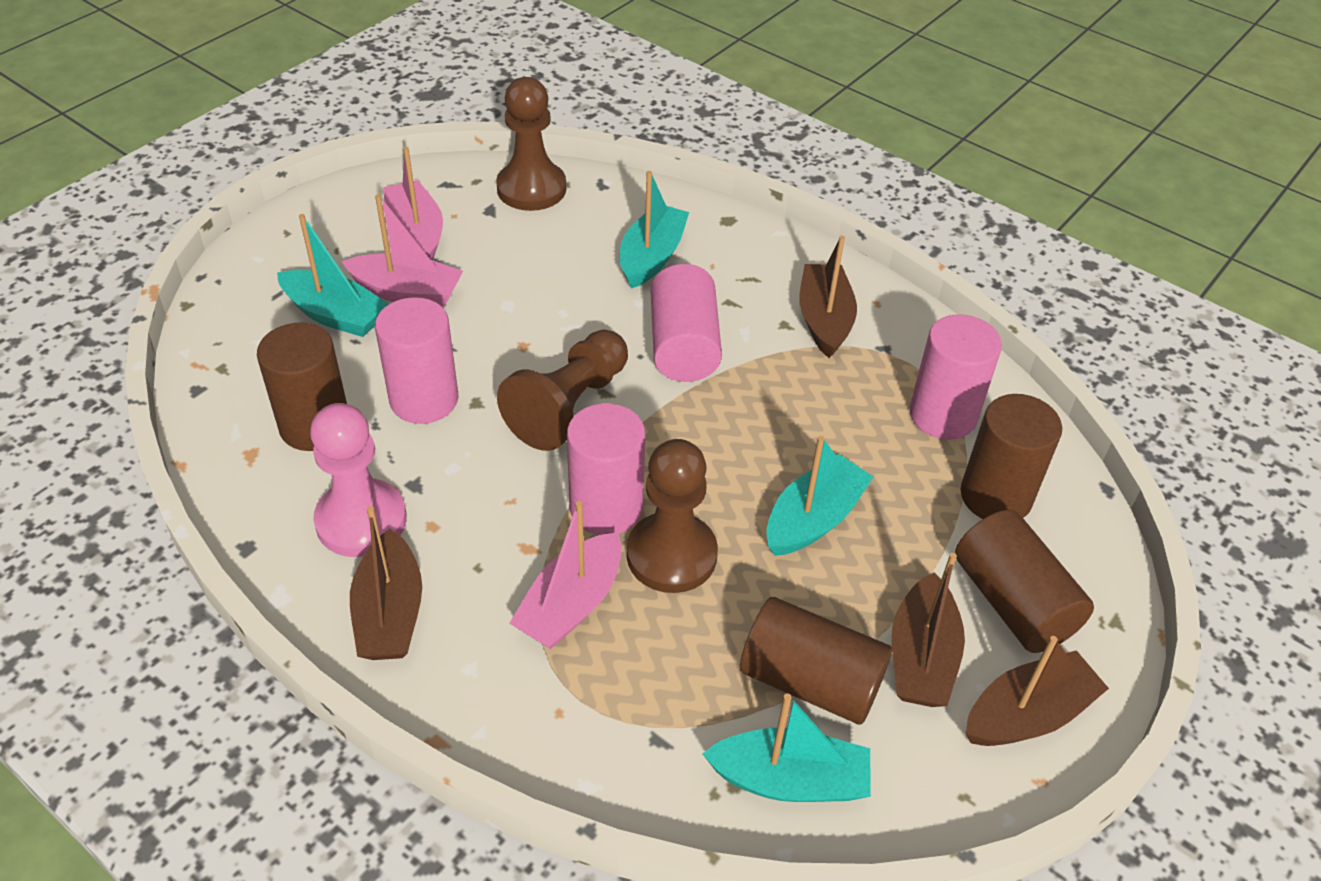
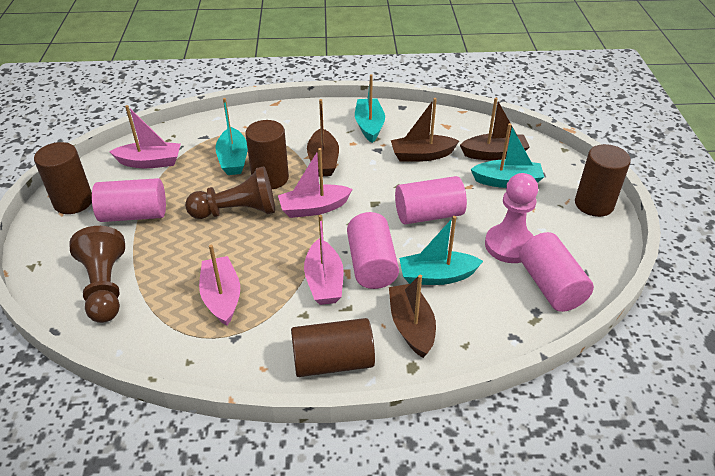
brown pawn: [496,77,566,211] [497,330,628,451] [627,439,718,593] = 3 -> [69,226,125,323] [185,166,275,219] = 2
pink boat: [342,194,463,308] [383,147,443,260] [509,501,622,649] = 3 -> [109,105,181,168] [199,245,240,326] [278,148,353,218] [304,215,344,305] = 4

